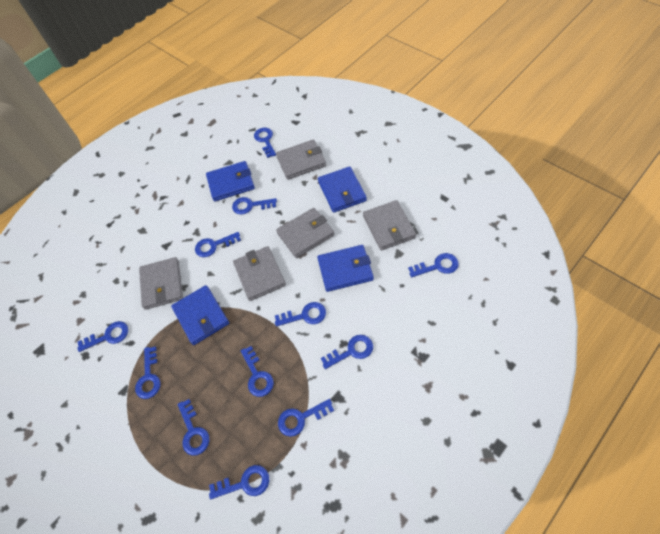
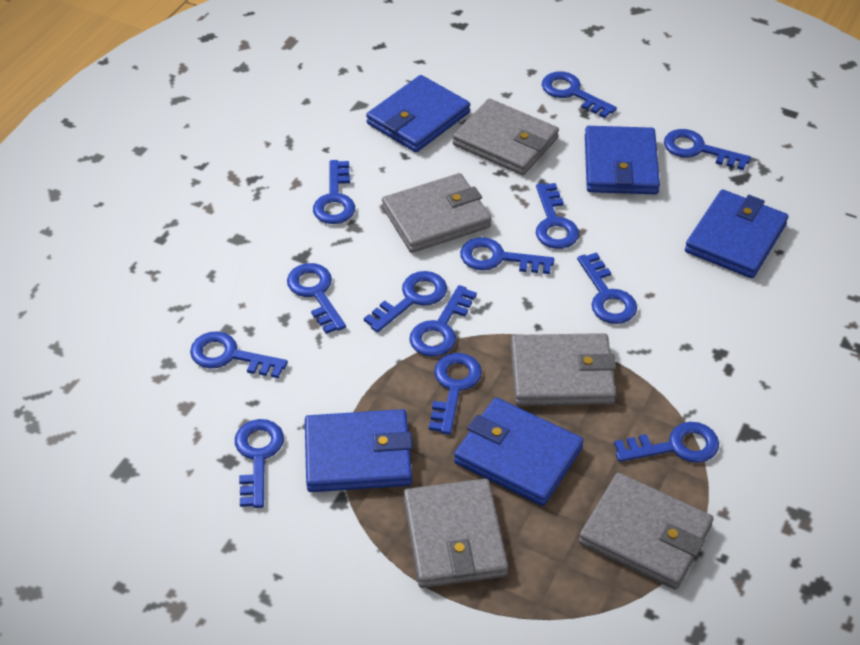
blue key: [78,321,128,352] [135,347,160,399] [177,399,209,456] [195,232,241,257] [209,465,269,499] [232,197,277,215] [241,346,274,397] [254,128,276,158] [275,302,326,326] [278,399,334,437] [321,335,373,369] [408,253,459,277] = 12 -> [190,331,288,378] [235,419,284,508] [287,263,346,334] [313,160,355,224] [364,271,447,332] [410,285,477,357] [429,353,482,435] [460,237,554,274] [536,183,579,249] [542,71,617,118] [577,252,637,324] [614,422,719,463] [664,129,751,170] = 13
blue wallet: [171,285,229,345] [206,161,255,202] [317,245,374,292] [318,166,367,213] = 4 -> [305,409,413,492] [366,75,470,152] [454,398,584,506] [585,126,660,194] [685,189,789,278] = 5

